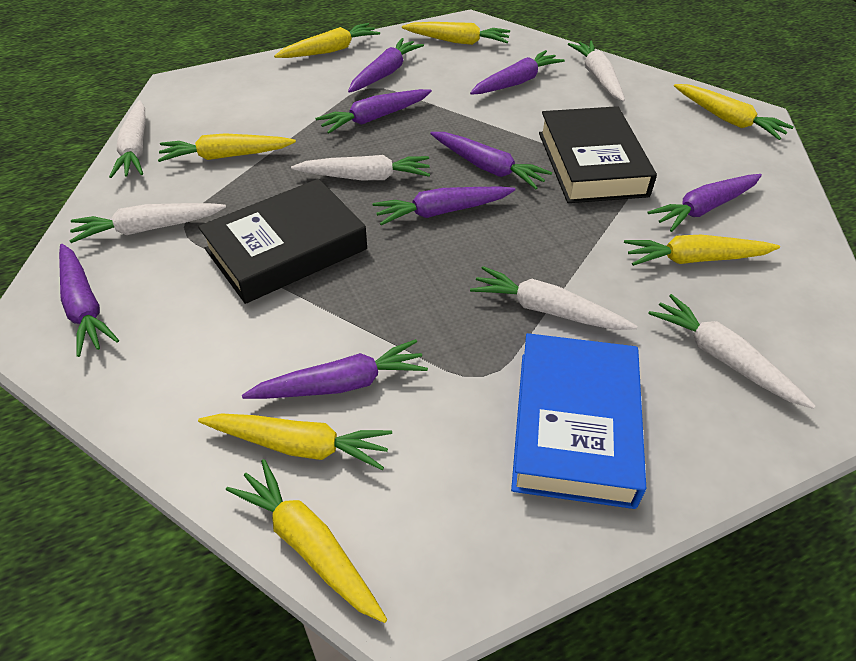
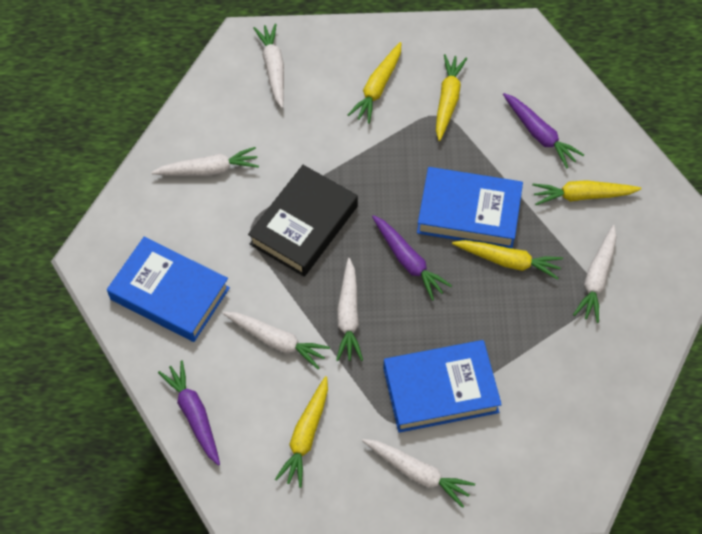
black book: [198,179,367,304] [539,106,657,203] = 2 -> [248,165,358,277] = 1
blue book: [511,333,646,509] = 1 -> [107,237,230,342] [383,340,502,433] [417,167,523,248] = 3
purple carrot: [59,244,119,357] [242,339,428,399] [315,89,432,134] [348,38,424,93] [373,187,515,225] [430,132,552,189] [470,50,565,95] [648,174,762,232] = 8 -> [158,360,220,466] [372,215,452,301] [503,93,584,168] = 3
yellow carrot: [158,133,296,162] [198,413,392,470] [226,459,387,623] [274,23,380,58] [402,22,510,45] [624,235,780,266] [674,84,793,140] = 7 -> [275,376,328,488] [348,42,401,124] [436,54,467,141] [452,240,563,280] [532,180,641,205] = 5

